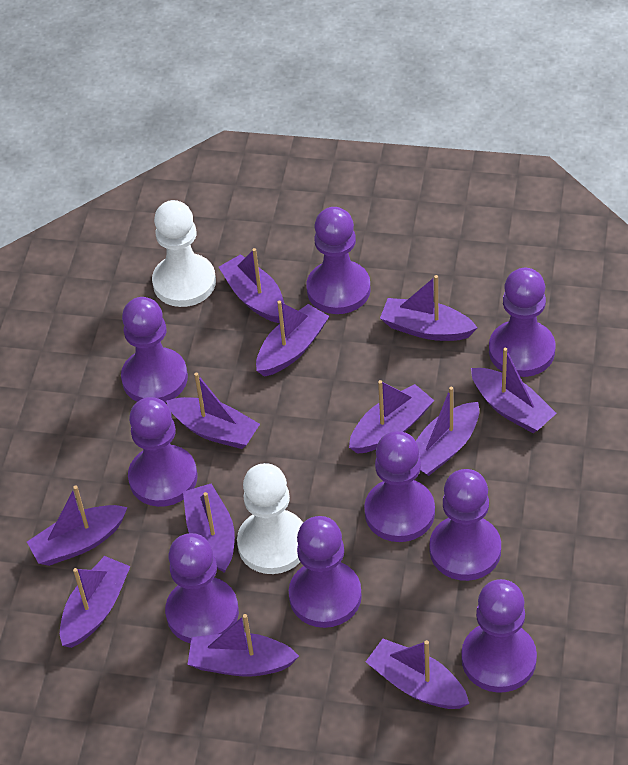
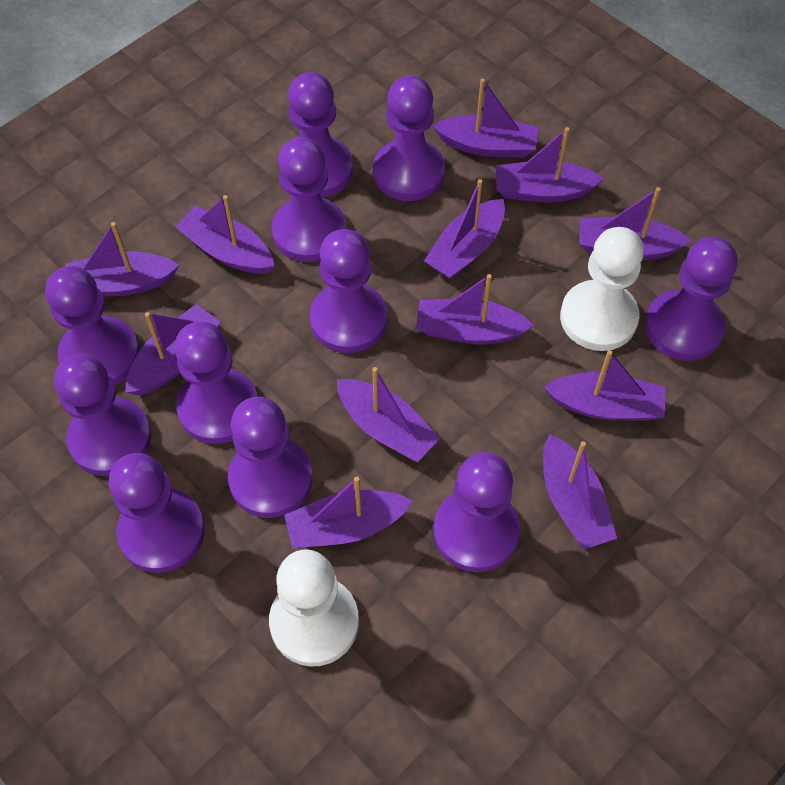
purple pawn: [121,297,188,403] [128,397,197,507] [165,533,239,644] [289,516,362,628] [306,207,371,314] [364,431,435,542] [429,469,501,581] [461,579,537,693] [489,268,555,377] = 9 -> [45,266,140,385] [54,354,151,476] [109,453,205,573] [175,321,258,444] [228,397,313,518] [272,137,346,262] [288,72,353,197] [310,229,387,353] [373,75,445,201] [433,452,520,572] [645,237,738,361] = 11

